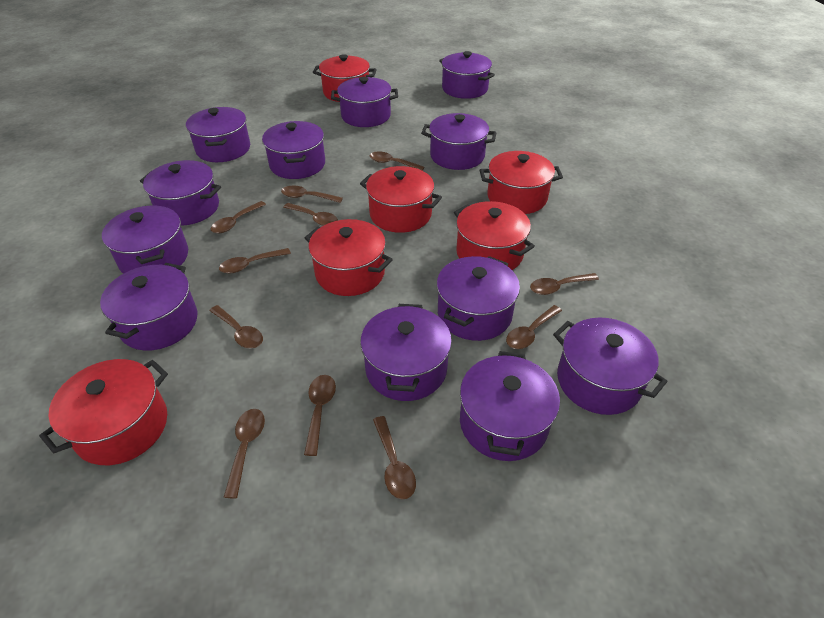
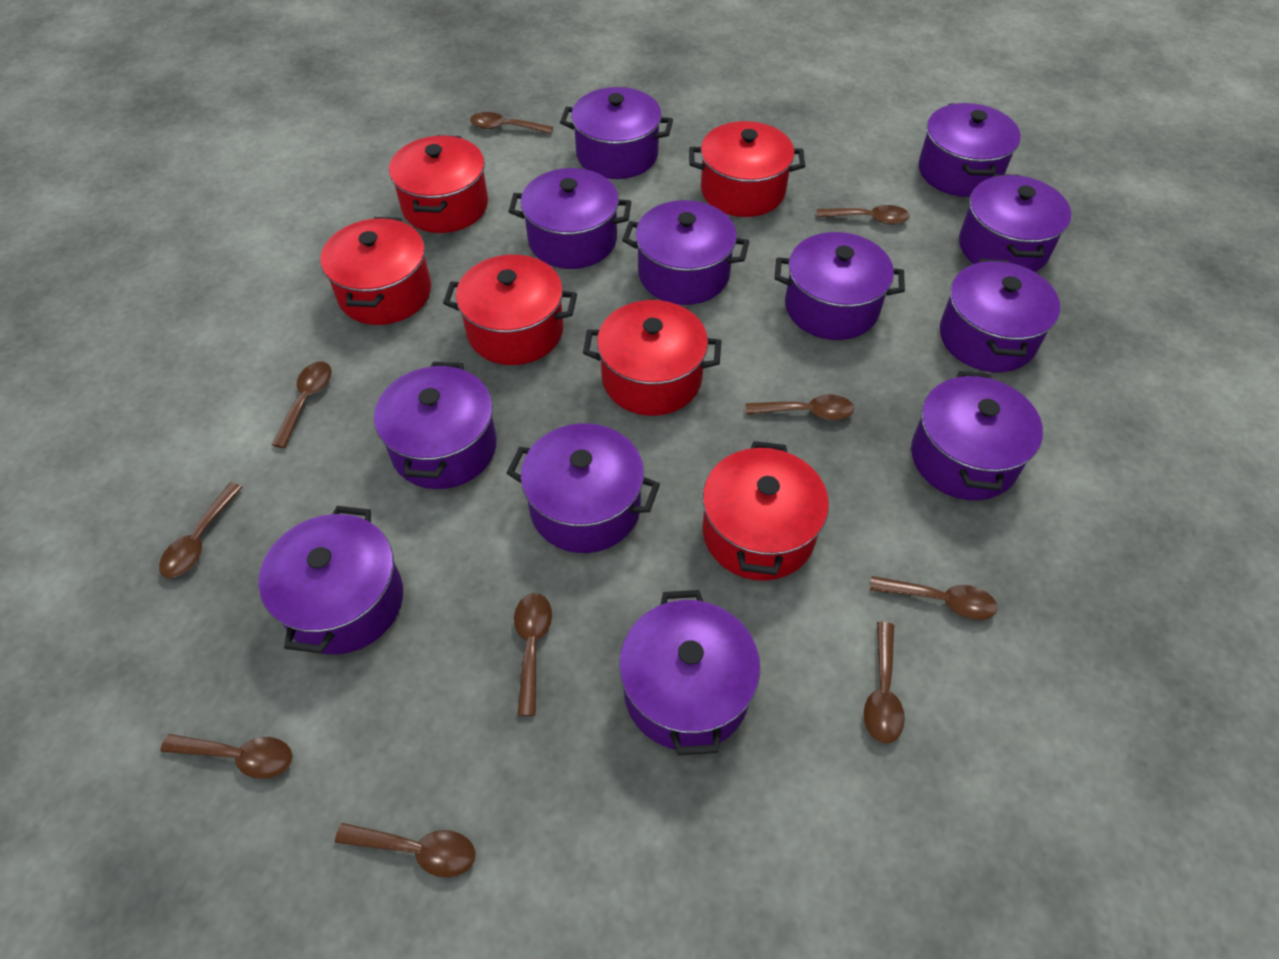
brown spoon: [209,305,263,348] [211,201,266,233] [219,248,291,274] [224,409,265,499] [281,185,343,203] [283,203,338,226] [304,375,336,456] [369,152,425,171] [373,416,416,499] [506,305,562,349] [530,273,599,295] = 11 -> [159,482,243,578] [160,734,293,779] [272,361,332,448] [335,823,475,877] [470,112,553,134] [514,593,552,716] [745,394,854,420] [817,205,910,225] [864,622,905,743] [870,576,998,620] = 10

